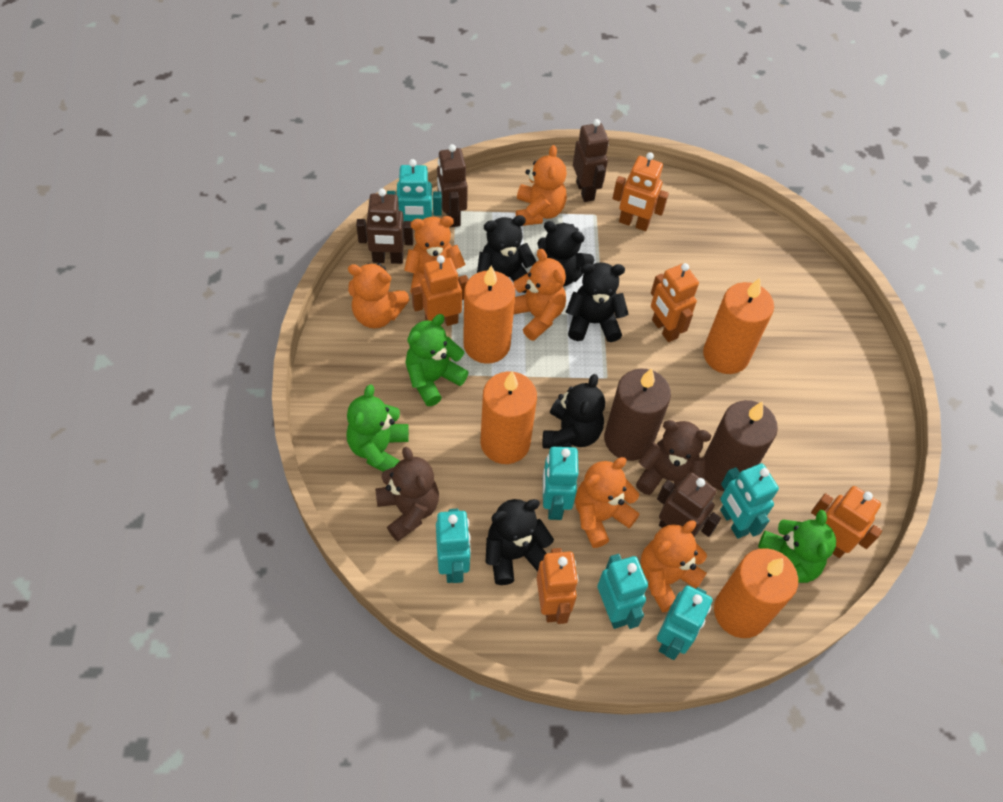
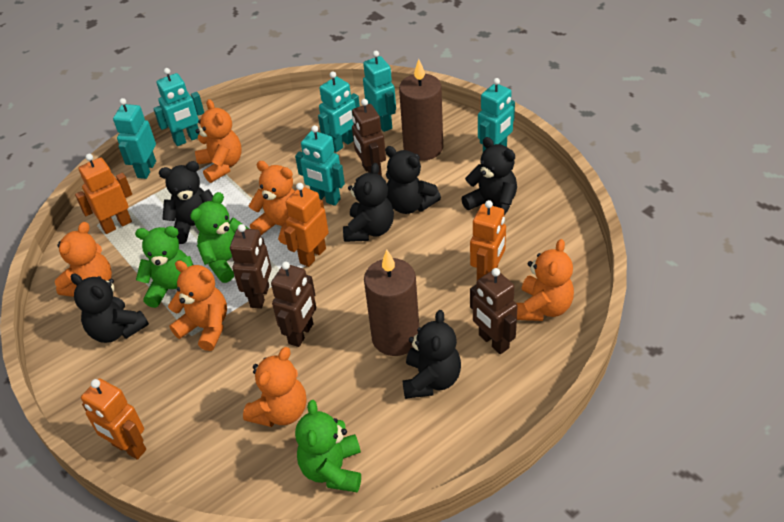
black teddy bear: [477,215,537,293] [486,499,554,585] [537,221,594,287] [543,374,605,449] [566,262,629,342] = 5 -> [71,274,149,343] [159,161,213,244] [343,163,394,242] [385,146,441,214] [402,310,461,399] [461,137,517,216] = 6
brown teddy bear: [375,447,439,541] [636,420,711,495] = 2 -> none = 0
orange candle: [463,266,515,364] [480,371,537,464] [703,278,774,374] [714,548,798,638] = 4 -> none = 0
orange robot: [412,255,468,326] [537,548,578,624] [613,152,669,231] [651,263,699,342] [811,486,882,558] = 5 -> [75,154,132,234] [81,378,146,460] [284,183,329,267] [470,200,506,280] = 4

